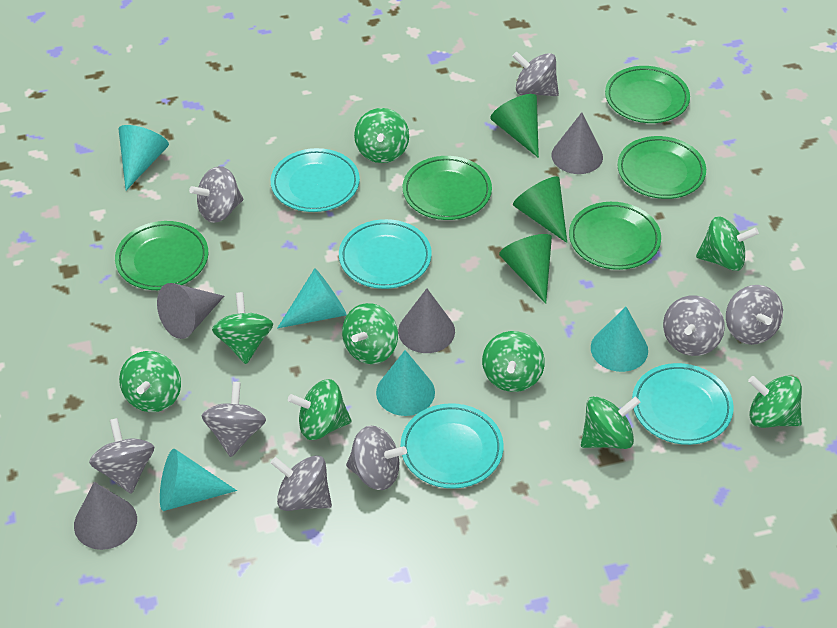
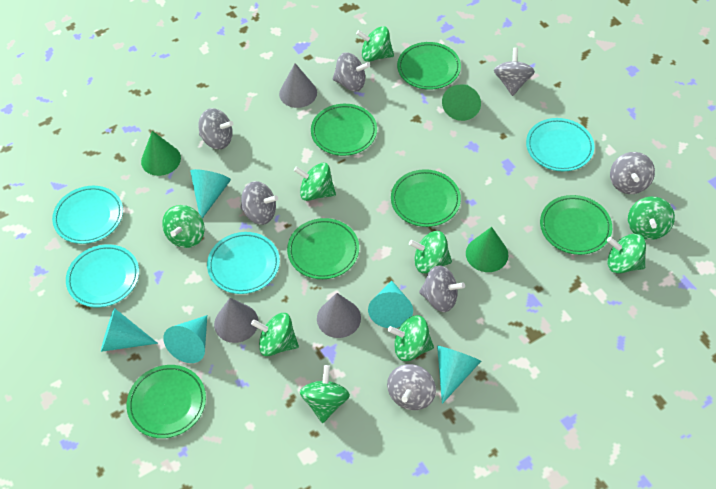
green plate: [115,221,208,290] [403,156,492,220] [569,202,661,270] [605,66,690,123] [617,136,706,199] = 5 -> [127,365,206,438] [287,218,359,279] [311,104,377,156] [391,169,461,227] [397,42,461,90] [540,195,612,255] = 6
grey cone: [74,482,137,550] [157,283,224,339] [398,288,455,353] [551,112,603,174] = 4 -> [214,298,259,343] [279,63,317,108] [317,293,361,338] = 3
grey spinning top: [89,418,154,494] [189,166,243,223] [201,382,266,457] [271,456,332,511] [346,425,407,490] [513,51,559,96] [663,295,725,356] [726,285,783,345] = 8 -> [198,108,233,149] [240,181,278,225] [333,52,370,91] [387,364,436,410] [419,265,465,312] [494,48,535,96] [610,152,655,194] = 7

